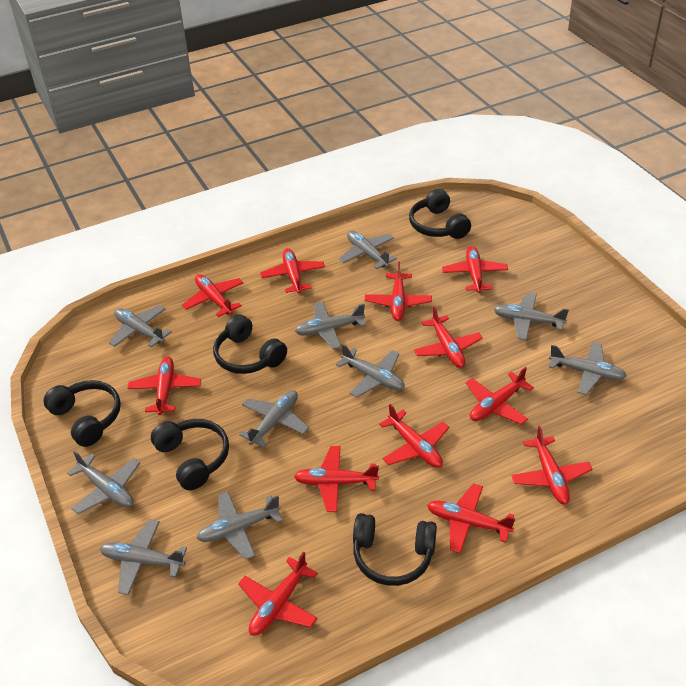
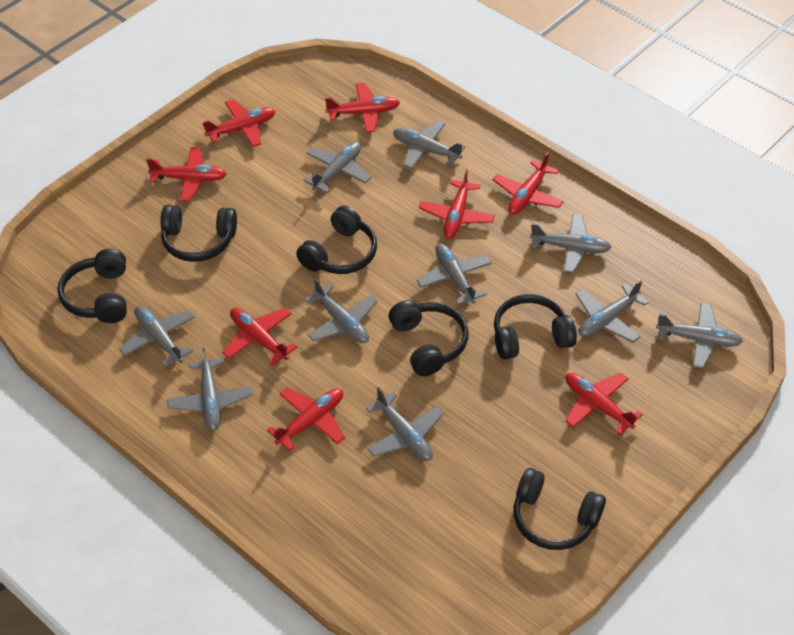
black headphones: [43,380,121,447] [151,419,229,490] [213,314,287,374] [353,513,437,586] [409,189,471,239] = 5 -> [58,249,127,323] [161,205,237,262] [296,206,377,274] [389,300,468,376] [494,294,577,360] [514,468,606,550] = 6
red plane: [127,357,201,415] [182,274,243,317] [238,551,318,636] [260,248,325,294] [294,446,379,512] [365,261,432,321] [379,404,449,468] [414,306,483,368] [427,484,515,553] [442,246,508,293] [466,367,534,425] [511,426,592,504] = 12 -> [146,147,227,201] [202,99,275,147] [222,308,298,366] [267,388,345,451] [325,83,400,133] [419,169,495,238] [492,152,564,214] [565,373,643,435] = 8

